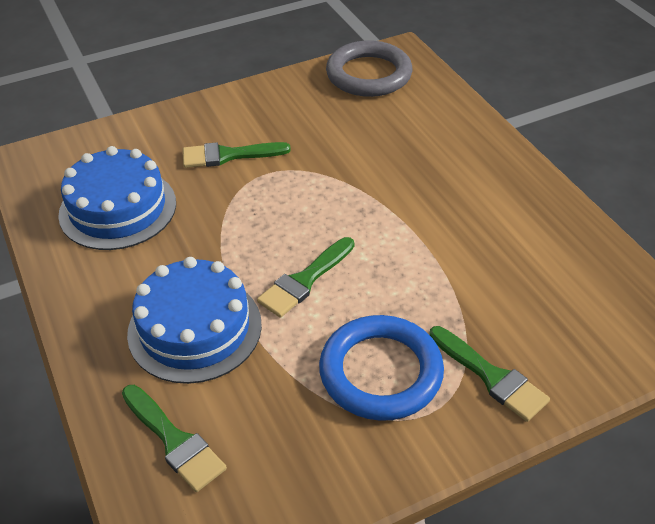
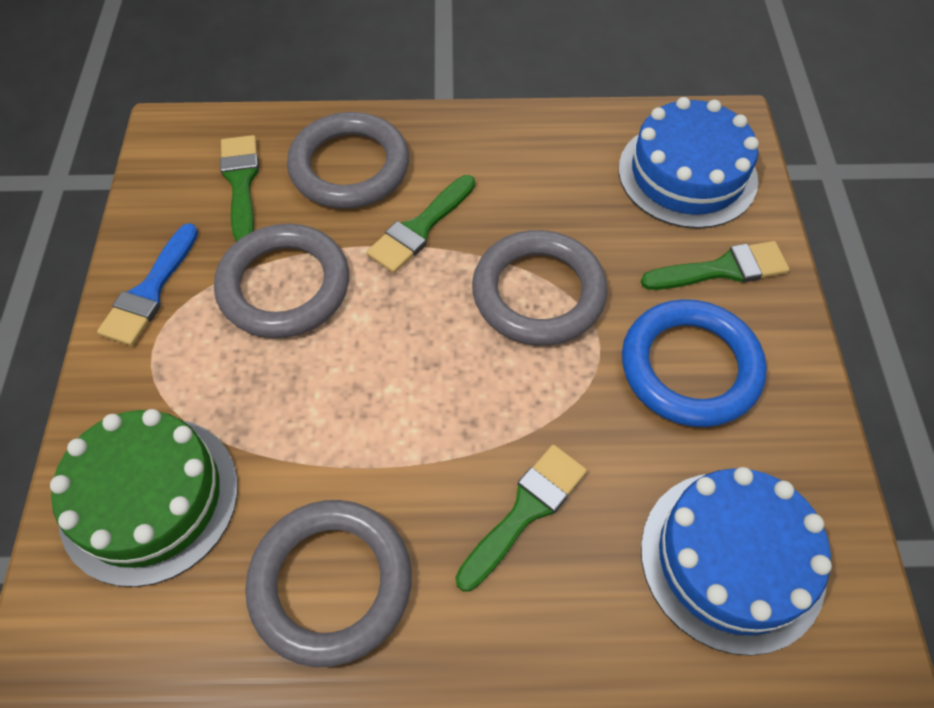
blue brush: none = 0 -> [97,223,198,346] = 1
green cake: none = 0 -> [50,409,238,587] = 1
grey ring: [326,40,412,97] = 1 -> [214,224,349,338] [245,500,412,667] [287,112,409,209] [472,230,608,346] = 4

